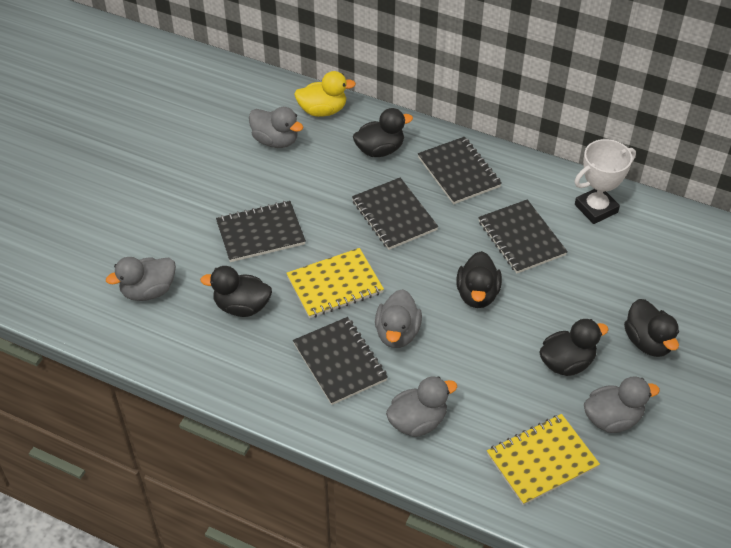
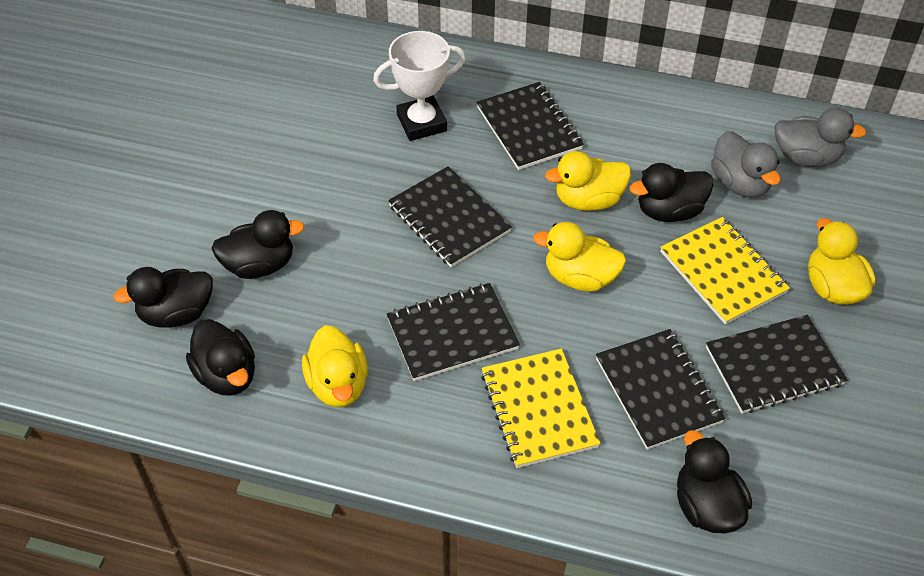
grey duck: [106,257,176,301] [249,107,303,148] [375,289,422,348] [386,376,457,437] [584,376,660,433] = 5 -> [711,131,781,198] [774,108,867,167] = 2
yellow duck: [294,71,356,117] = 1 -> [302,325,368,407] [533,222,626,292] [545,151,631,211] [808,218,876,305] = 4

